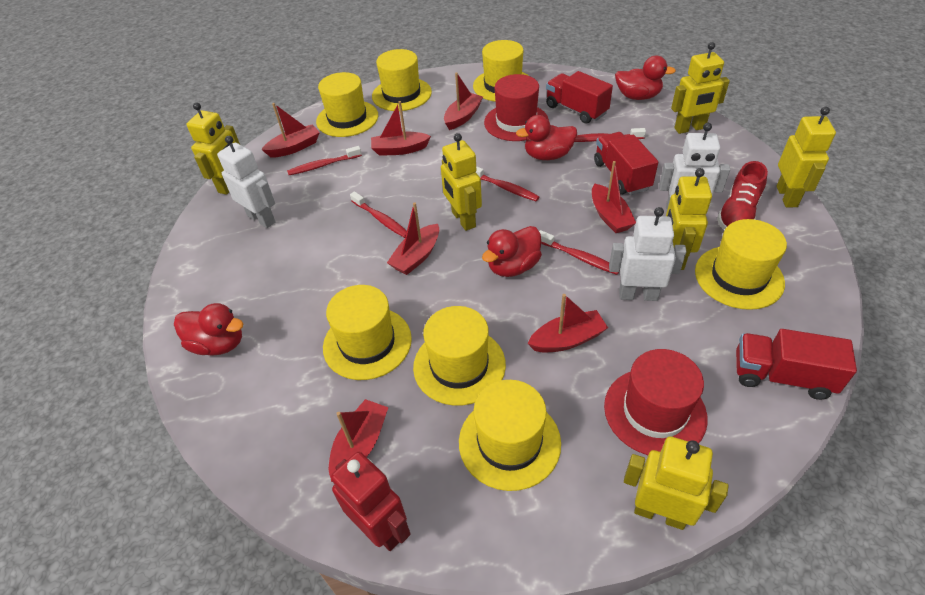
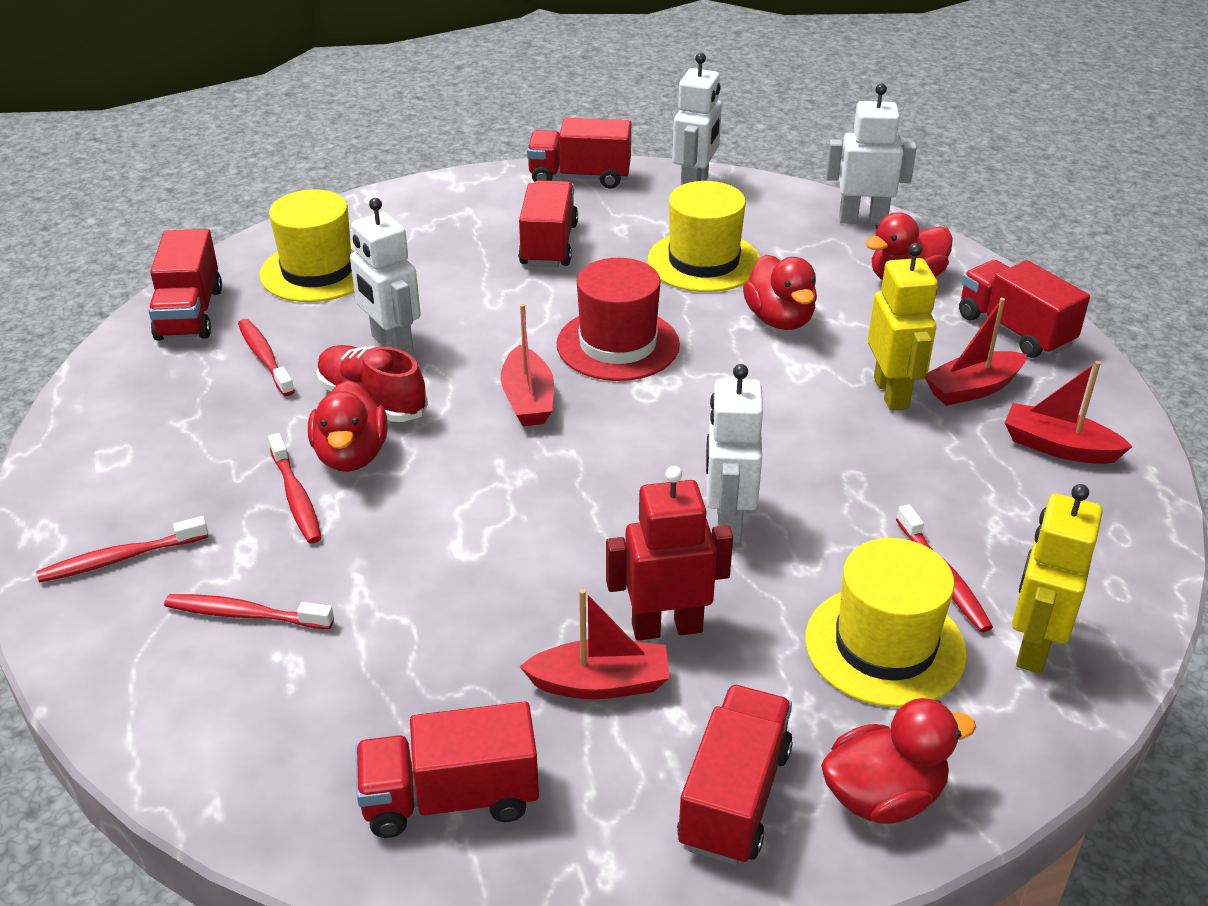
red boat: [261,103,320,157] [329,399,389,482] [371,101,431,156] [387,202,439,275] [444,72,483,130] [527,294,608,352] [592,161,636,233] = 7 -> [501,304,554,426] [519,589,669,699] [925,298,1027,406] [1005,361,1133,464] = 4
red hat: [484,74,549,141] [604,349,708,455] = 2 -> [556,258,680,381] = 1
red truck: [546,71,613,124] [594,132,658,195] [736,329,857,400] = 3 -> [148,229,222,341] [356,701,539,838] [518,180,578,267] [527,118,631,189] [677,685,793,865] [959,260,1090,358] = 6
white robot: [217,136,276,228] [609,207,686,301] [659,123,730,212] = 3 -> [350,198,421,355] [672,53,722,185] [706,364,763,543] [826,83,917,224] = 4
yellow hat: [316,72,378,137] [323,285,412,380] [372,49,432,111] [413,306,506,406] [459,380,561,491] [473,40,528,102] [695,219,787,310] = 7 -> [260,189,355,302] [648,181,760,292] [805,538,967,708] = 3
yellow robot: [186,102,240,195] [441,133,482,231] [624,436,728,530] [666,168,712,270] [671,42,730,134] [776,107,836,207] = 6 -> [868,243,938,410] [1012,484,1103,674] = 2

